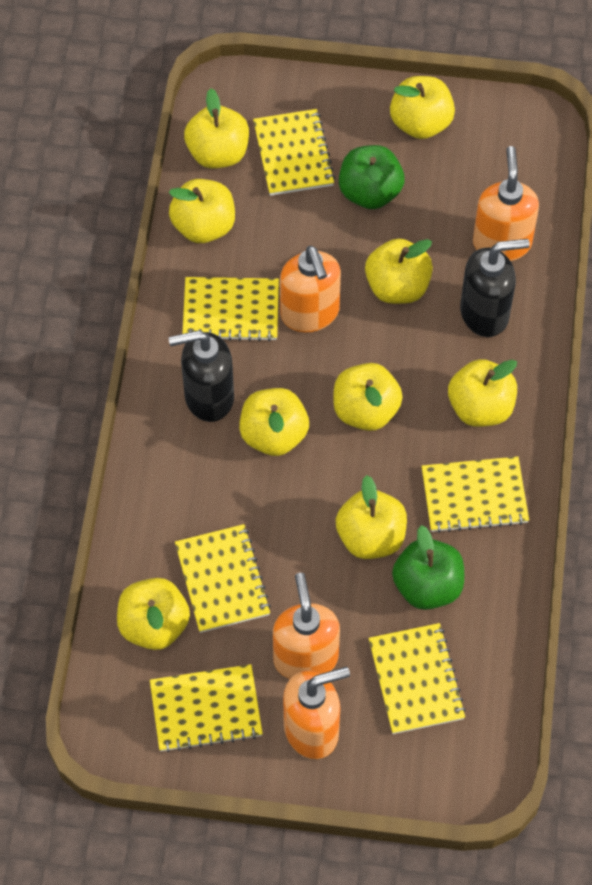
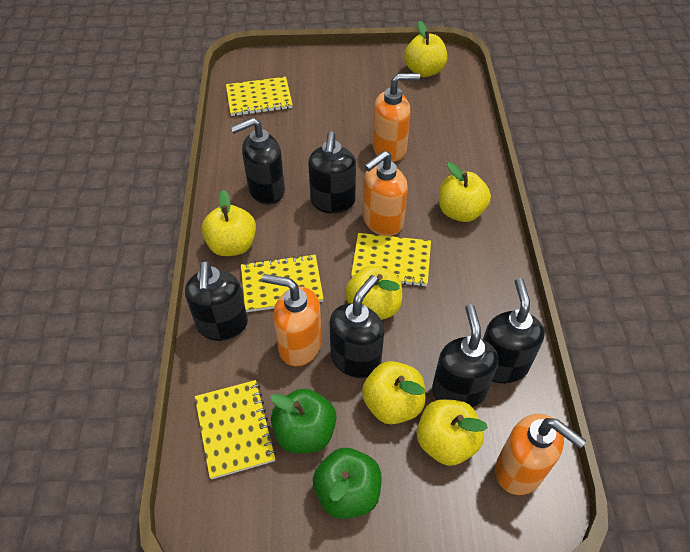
black soap dispenser: [168,330,234,422] [460,239,530,337] = 2 -> [185,261,248,341] [230,117,285,205] [308,131,356,214] [330,275,384,378] [432,304,498,407] [483,278,545,383] = 6
yellow apple: [117,578,190,650] [168,179,235,243] [184,88,249,169] [239,388,309,456] [333,363,403,431] [336,475,407,559] [365,238,433,304] [390,76,455,139] [448,359,517,427] = 9 -> [202,190,256,256] [345,266,402,320] [362,361,425,424] [404,21,447,77] [417,399,488,466] [439,162,491,222] = 6
yellow notebook: [150,664,263,752] [175,524,271,633] [182,277,279,342] [253,109,335,196] [368,623,466,734] [422,456,529,533] = 6 -> [195,380,276,479] [226,77,293,116] [241,254,324,312] [351,233,431,287] = 4

